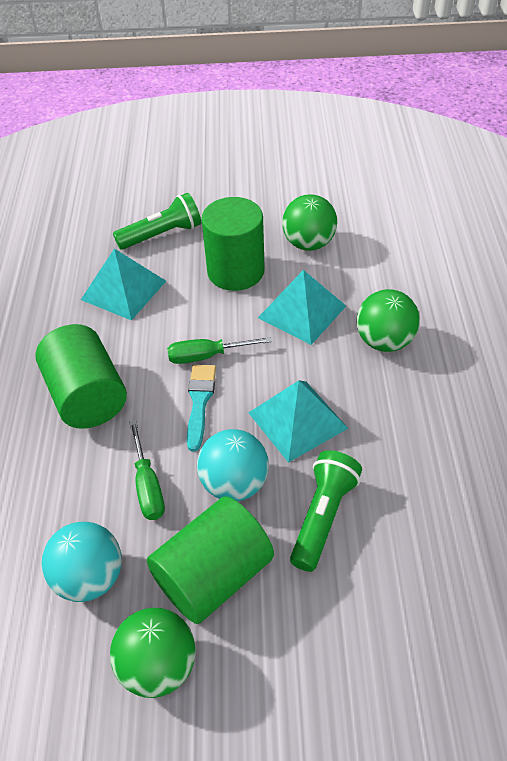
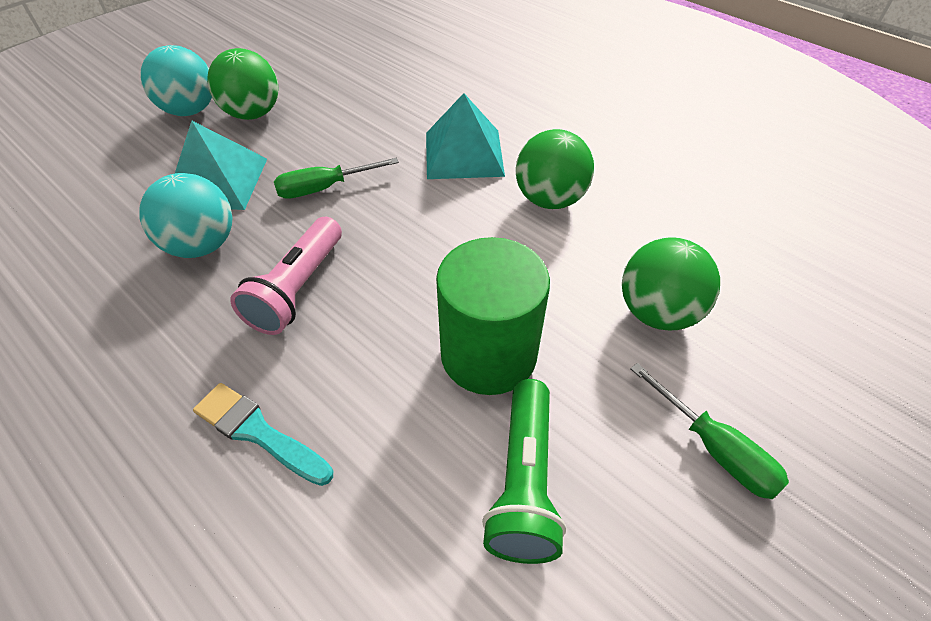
green cylinder: [35,324,127,429] [147,496,274,624] [202,197,265,291] = 3 -> [436,237,550,395] = 1
green flashlight: [113,193,201,250] [290,450,362,572] = 2 -> [482,379,566,564] = 1
pink flashlight: none = 0 -> [230,217,342,335] = 1
turquoise pyramid: [81,249,166,321] [248,380,348,463] [258,270,346,345] = 3 -> [175,120,267,210] [426,93,505,179] = 2

